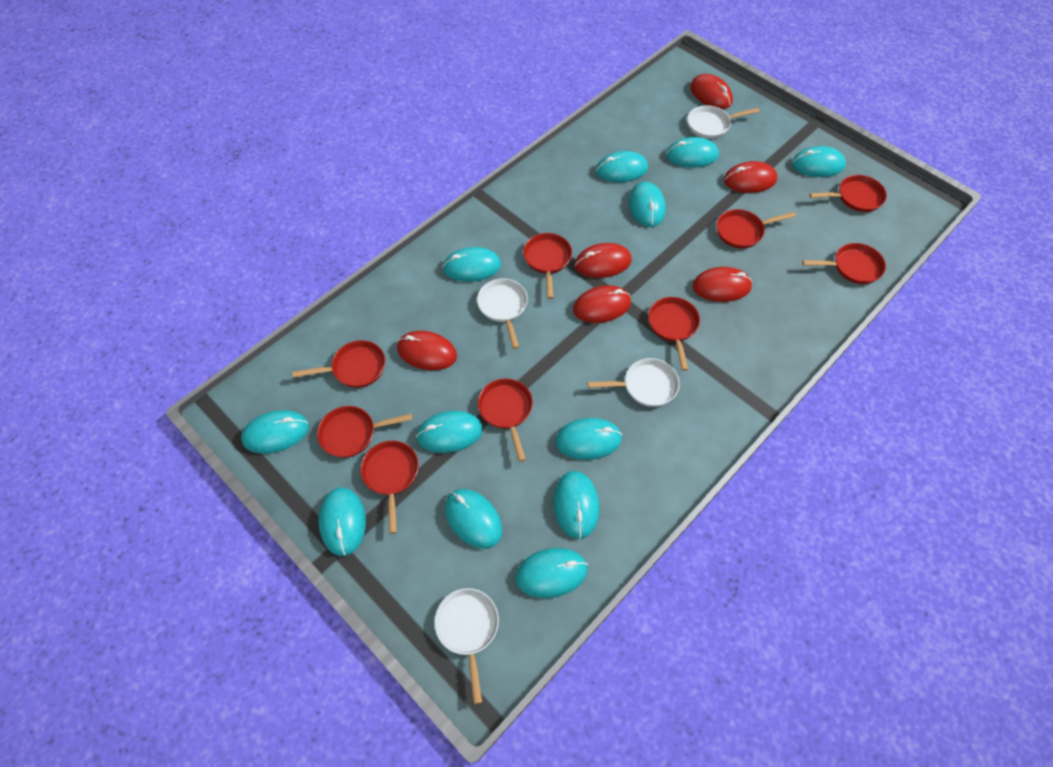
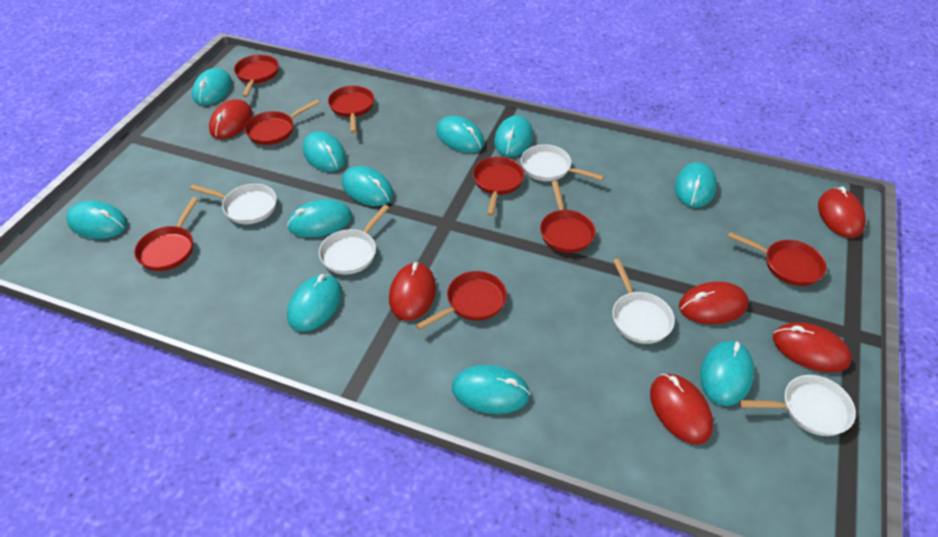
red pan: [292,340,385,388] [317,406,413,458] [361,440,419,534] [478,379,533,462] [523,233,572,299] [648,297,700,371] [717,209,796,249] [802,243,886,284] [809,175,887,212] = 9 -> [134,197,198,271] [234,54,279,97] [245,100,320,145] [328,86,374,133] [416,271,507,330] [473,157,524,216] [540,181,596,253] [728,232,827,286] = 8
turquoise mouse: [241,410,309,454] [319,488,366,556] [416,411,483,453] [443,247,501,282] [445,489,502,549] [516,548,588,598] [554,471,599,539] [555,418,622,460] [596,151,648,183] [629,182,666,227] [666,137,719,168] [792,146,846,177] = 12 -> [66,201,128,239] [192,68,232,105] [287,199,352,237] [287,274,342,332] [303,131,346,172] [342,166,393,206] [436,116,485,153] [452,365,530,414] [494,116,533,157] [675,162,717,208] [700,341,754,406] = 11
white pan: [435,588,499,704] [477,278,528,349] [587,358,680,407] [687,105,760,139] = 4 -> [190,184,277,224] [319,205,389,274] [521,144,604,181] [612,259,675,344] [739,375,856,436] = 5

